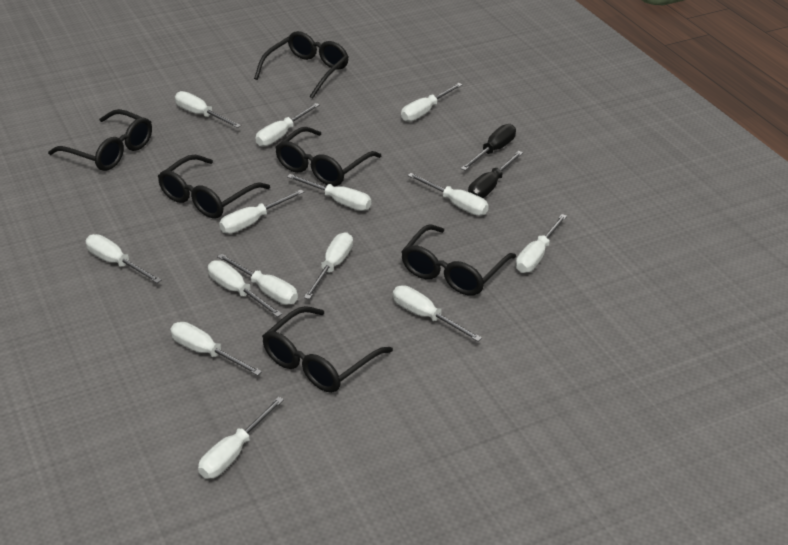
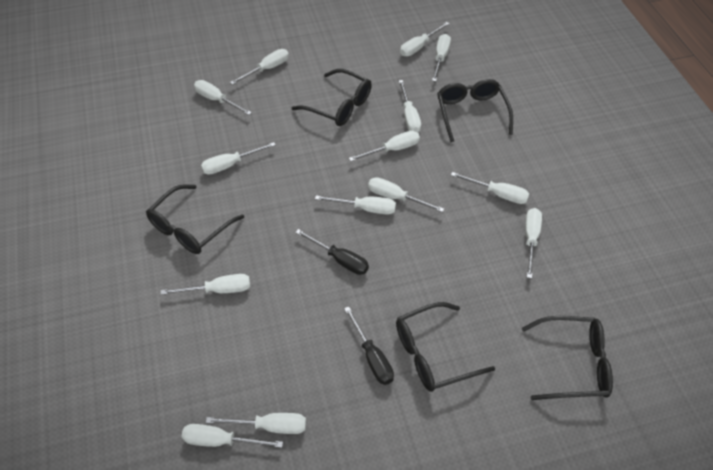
black glasses: [48,109,152,171] [158,155,270,218] [254,31,349,99] [262,306,393,393] [275,127,381,186] [401,224,516,296] = 6 -> [146,184,244,254] [292,69,372,126] [396,302,495,392] [437,79,513,142] [522,316,613,400] = 5

